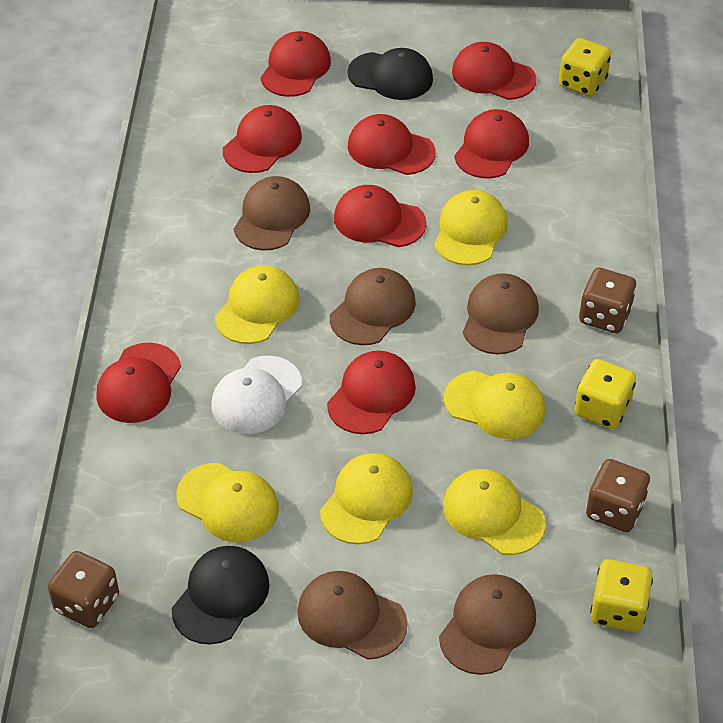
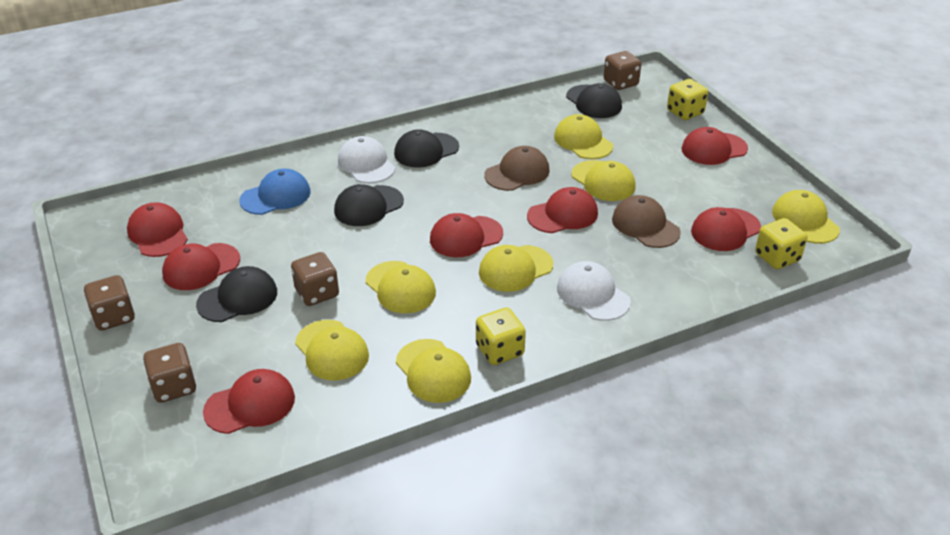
black cap: [172,546,270,645] [347,48,433,100] = 2 -> [196,266,277,322] [334,184,404,226] [394,129,459,168] [566,83,622,118] = 4
blue cap: none = 0 -> [239,169,311,215] = 1
brown cap: [234,176,310,251] [297,571,408,660] [330,268,416,345] [439,574,536,675] [463,273,539,355] = 5 -> [484,146,550,191] [612,195,681,248] = 2
brown dice: [48,551,119,628] [579,268,636,333] [586,459,650,532] = 3 -> [84,275,135,330] [143,343,196,403] [291,252,339,306] [603,51,641,90] = 4
red cap: [96,343,181,423] [223,105,302,173] [260,31,331,97] [327,351,416,434] [334,185,426,247] [348,114,436,175] [452,42,537,100] [454,109,529,179] = 8 -> [127,202,188,257] [162,243,240,290] [203,369,295,434] [430,213,503,257] [527,187,598,233] [682,127,748,165] [691,207,761,251] = 7
white cap: [212,356,302,434] = 1 -> [338,136,395,184] [557,261,631,321] = 2
yellow cap: [176,463,279,542] [215,265,299,344] [320,453,413,544] [434,190,508,265] [443,469,546,555] [444,371,546,439] = 6 -> [295,320,369,380] [366,261,436,313] [396,339,471,403] [479,245,553,292] [554,114,613,159] [571,160,636,201] [772,190,840,244] = 7

